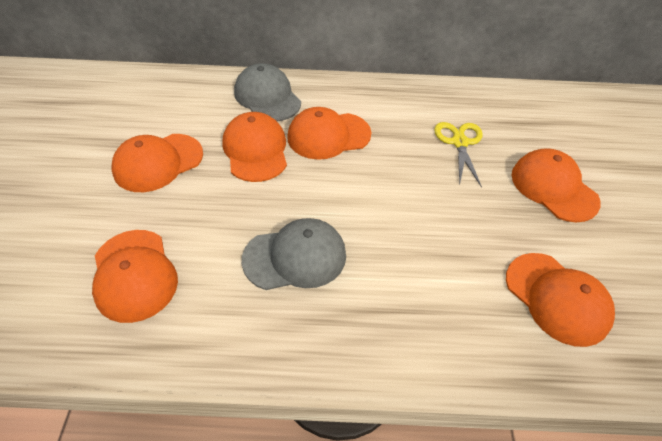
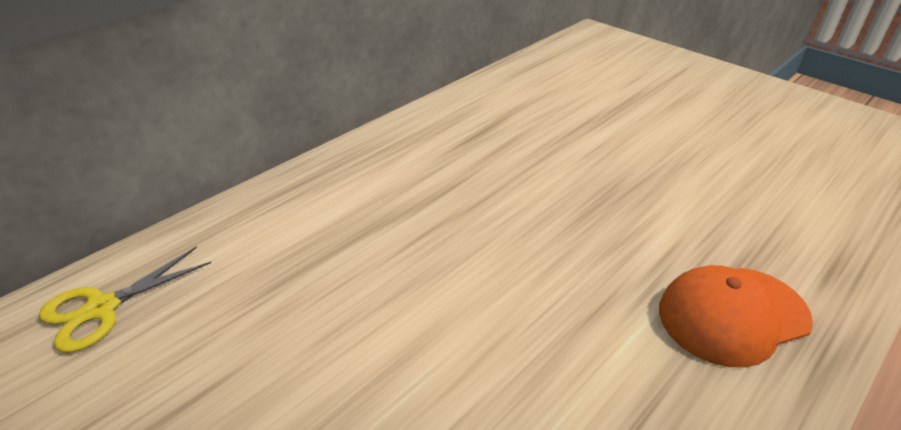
grey cap: [234,63,301,121] [242,218,346,290] = 2 -> none = 0
orange cap: [92,230,178,323] [111,134,203,192] [222,112,287,182] [287,107,372,160] [506,253,615,347] [512,148,601,222] = 6 -> [659,265,813,368] = 1

